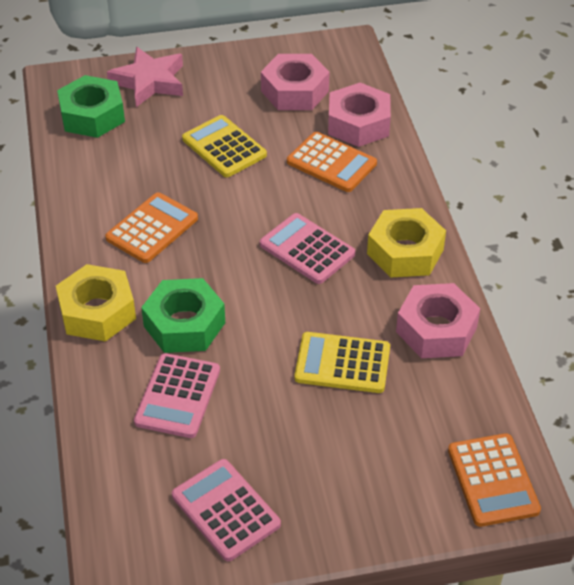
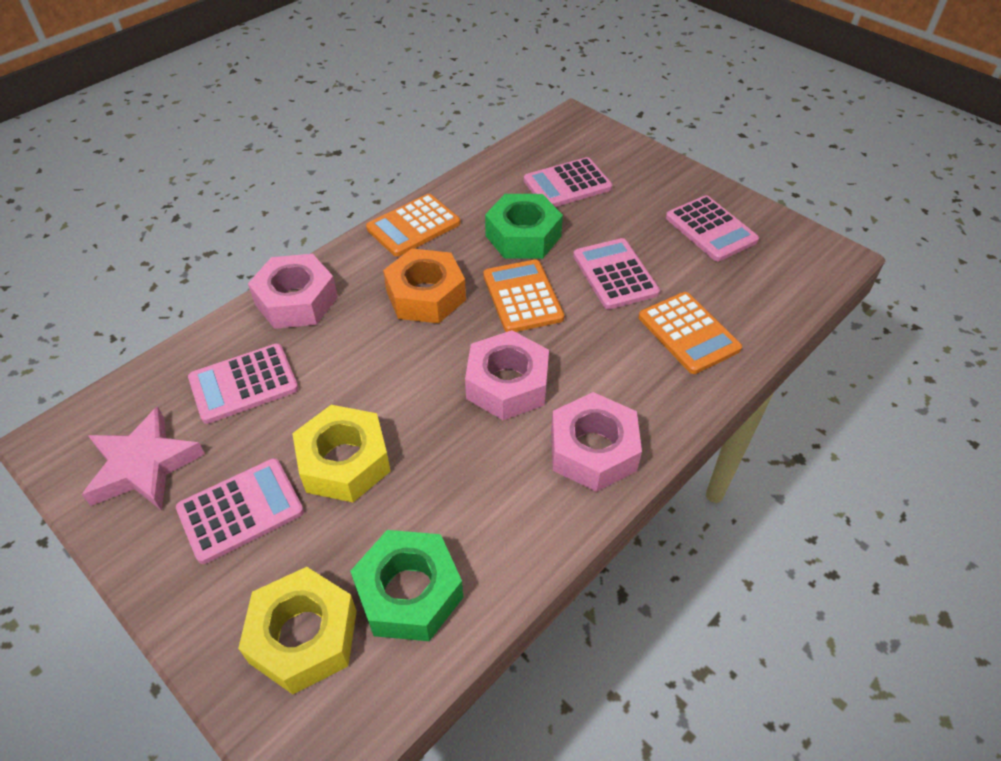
orange nut: none = 0 -> [383,248,466,323] = 1
pink calculator: [134,353,220,438] [172,459,281,561] [260,213,355,284] = 3 -> [176,458,304,564] [188,343,299,424] [524,157,613,207] [573,238,660,309] [666,195,759,261] = 5
yellow calculator: [182,115,267,177] [295,332,390,393] = 2 -> none = 0

